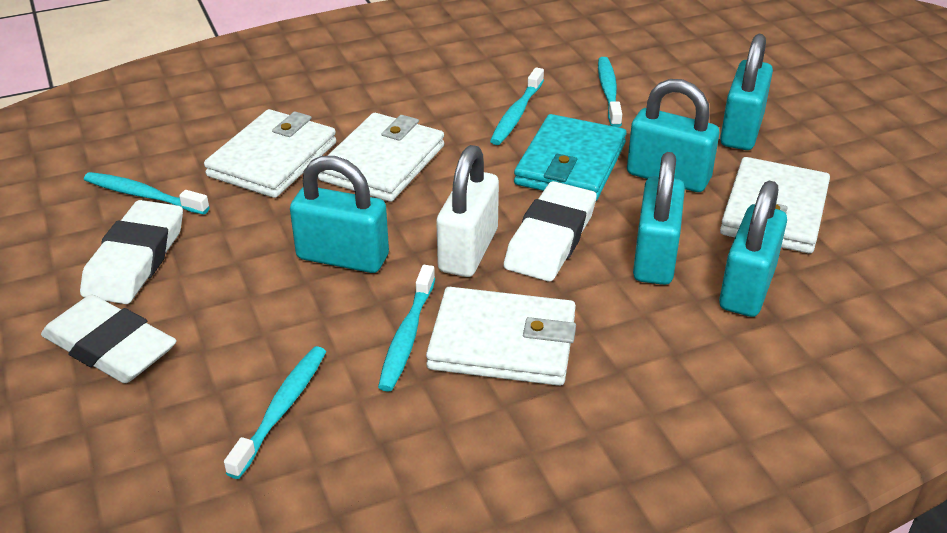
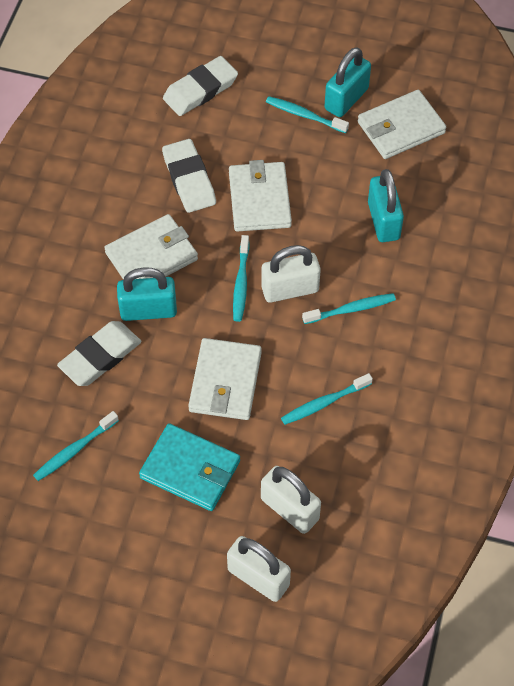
turquoise padlock: [290,156,389,273] [627,79,719,192] [633,152,685,285] [719,181,787,317] [720,34,773,150] = 5 -> [117,267,177,321] [325,47,371,117] [368,169,404,242] = 3
white padlock: [436,145,499,277] = 1 -> [227,536,291,602] [261,245,321,303] [261,466,321,534] = 3

